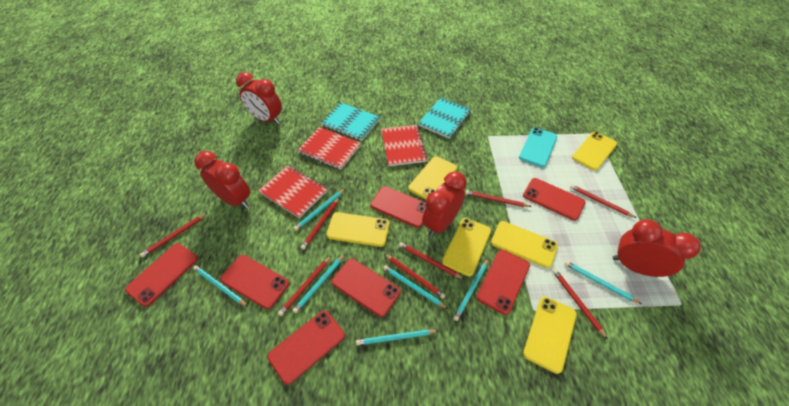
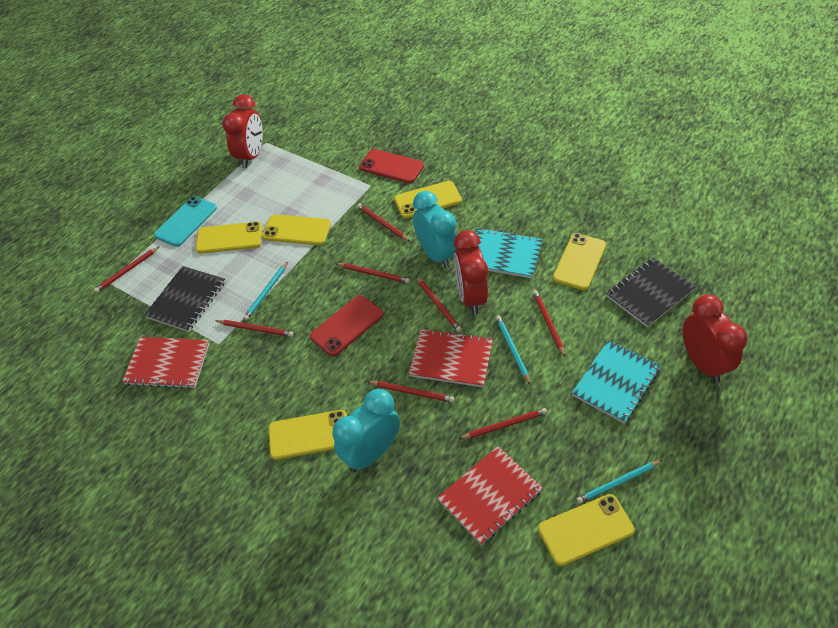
black notebook: none = 0 -> [144,266,225,332] [606,258,695,327] = 2
red clock: [194,151,250,209] [236,72,282,125] [422,171,467,237] [613,219,701,277] = 4 -> [222,94,263,168] [454,230,488,315] [683,294,748,383] = 3
red phone: [125,243,198,307] [220,255,289,309] [267,310,345,385] [332,259,401,317] [370,186,426,228] [476,250,530,315] [523,178,586,221] = 7 -> [310,295,384,356] [359,149,424,183] = 2
turquoise clock: none = 0 -> [332,389,400,472] [413,191,458,269] = 2
turquoise pencil: [193,265,248,307] [293,254,345,313] [294,189,345,231] [356,329,438,345] [383,265,448,309] [453,258,489,321] [565,261,642,304] = 7 -> [243,262,288,320] [496,316,530,384] [576,460,663,504] = 3

